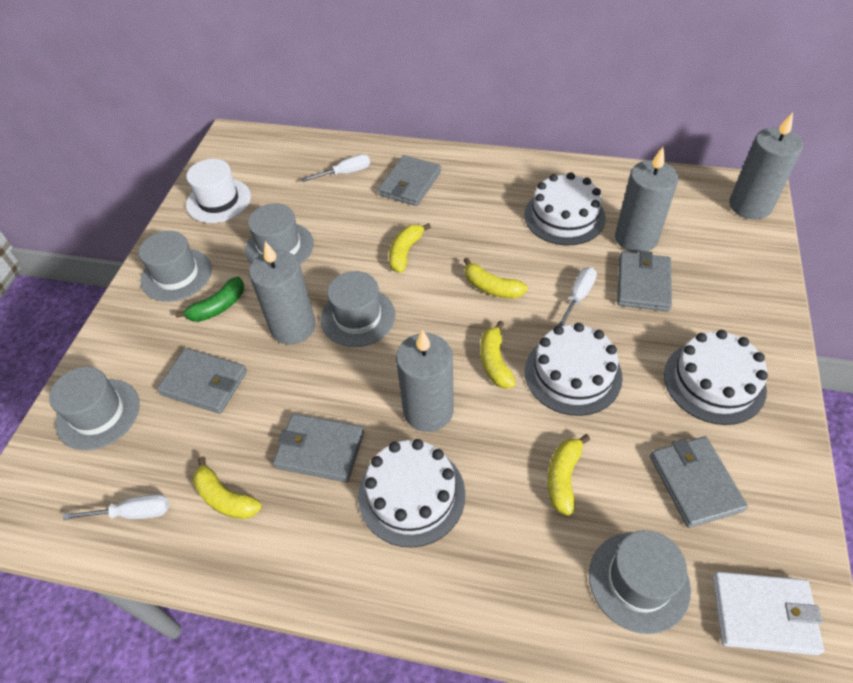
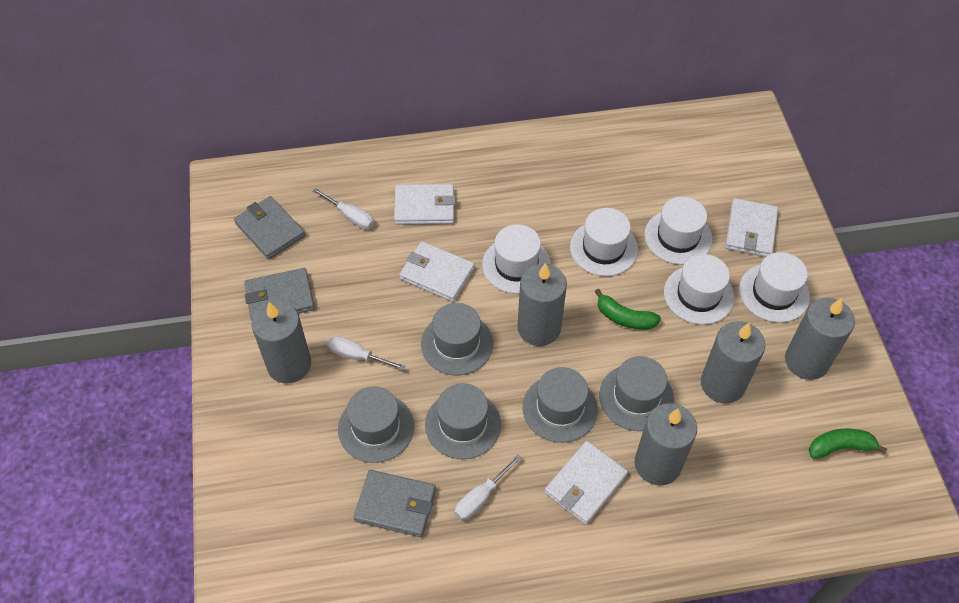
green banana: [175,277,244,322] = 1 -> [595,289,661,330] [809,428,887,459] = 2
grey candle: [249,241,316,345] [396,330,454,432] [615,147,679,253] [729,112,803,219] = 4 -> [251,301,311,383] [518,263,567,346] [635,403,697,486] [701,321,765,404] [785,298,855,380] = 5
grey wallet: [157,348,247,414] [273,414,364,482] [378,155,441,206] [617,251,672,312] [650,436,748,528] = 5 -> [234,196,305,259] [245,268,315,321] [353,470,436,537] = 3
white cake: [358,439,465,548] [524,172,606,245] [525,323,623,416] [664,330,768,425] = 4 -> none = 0
white hat: [186,159,251,223] = 1 -> [482,224,551,294] [570,208,638,276] [644,197,712,265] [664,254,734,325] [739,252,810,323] = 5
white wallet: [713,572,824,656] = 1 -> [394,184,456,225] [399,241,475,302] [545,441,628,525] [725,198,778,257] = 4
yellow banana: [193,456,262,519] [389,223,431,273] [463,257,528,299] [480,321,516,389] [547,434,590,516] = 5 -> none = 0

